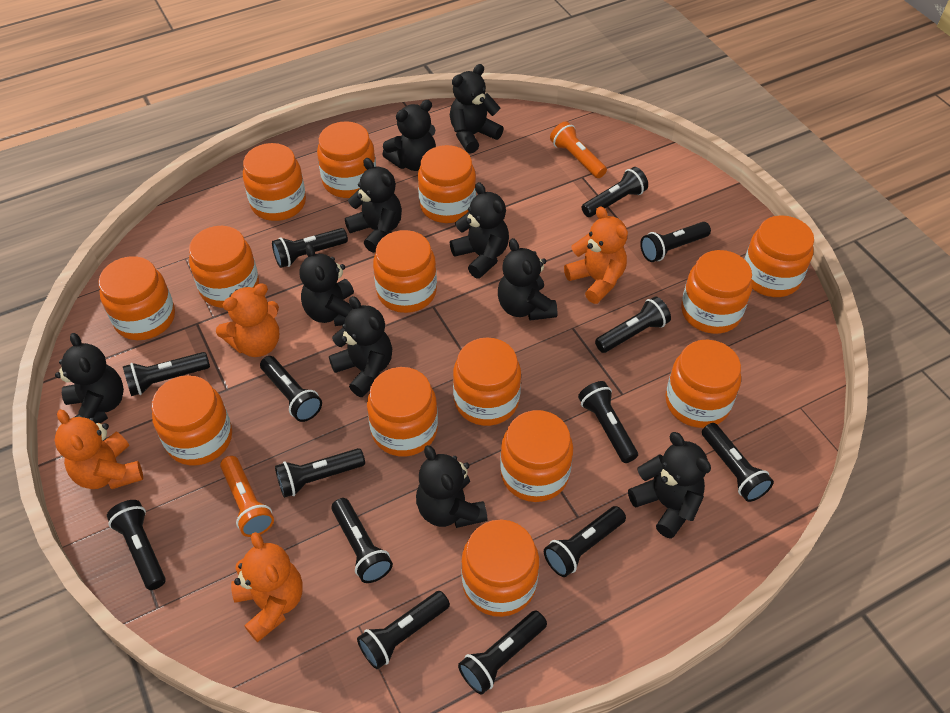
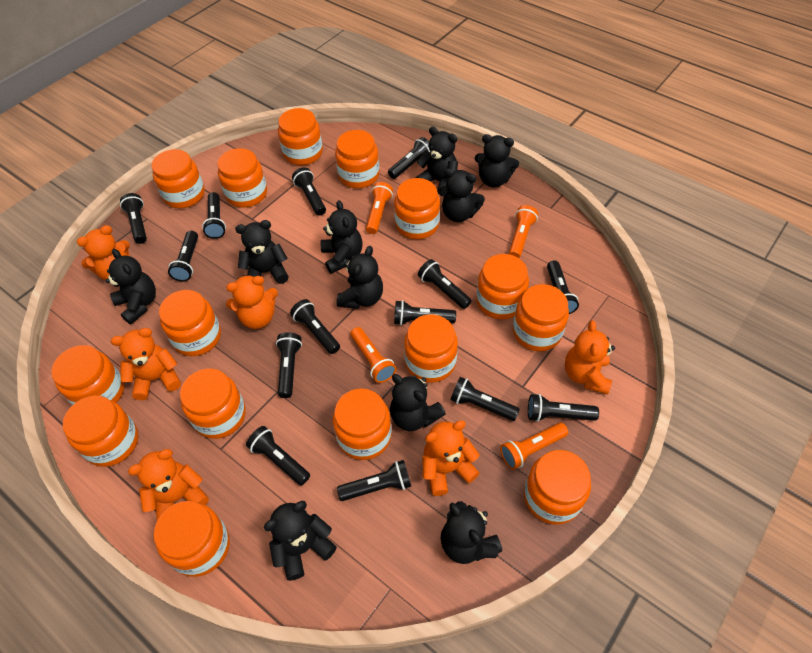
orange flashlight: [220,456,274,537] [550,121,607,178] = 2 -> [351,327,396,383] [366,182,393,234] [500,423,568,470] [509,205,538,258] = 4
orange jar: [98,256,175,340] [152,375,232,466] [189,226,259,308] [243,143,306,221] [317,121,376,198] [367,367,438,456] [373,230,437,313] [418,145,476,223] [453,337,521,426] [461,520,539,617] [500,410,573,502] [666,339,741,428] [681,250,752,334] [744,215,814,297] = 14 -> [51,345,124,405] [63,396,138,467] [151,149,205,208] [154,501,230,577] [159,290,221,356] [180,369,246,439] [217,148,267,208] [278,108,323,165] [333,388,392,460] [335,130,379,188] [394,178,440,239] [404,314,458,383] [476,254,529,319] [513,284,569,351] [524,450,591,525] = 15
orange teddy bear: [55,409,143,489] [216,283,279,357] [231,532,303,642] [564,206,628,304] = 4 -> [77,225,130,280] [111,328,181,400] [128,449,209,520] [226,275,278,329] [422,420,480,496] [565,320,615,395] = 6

